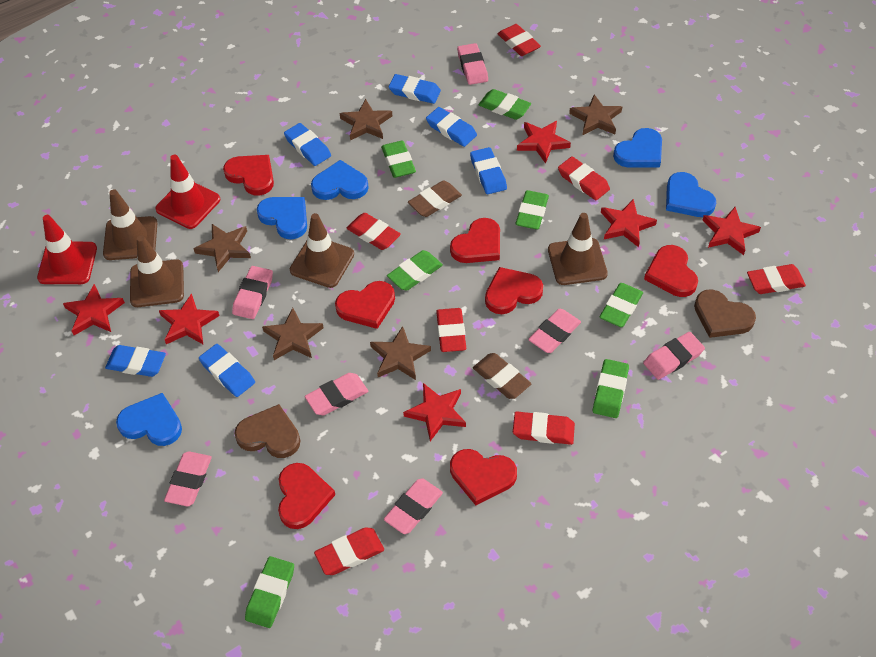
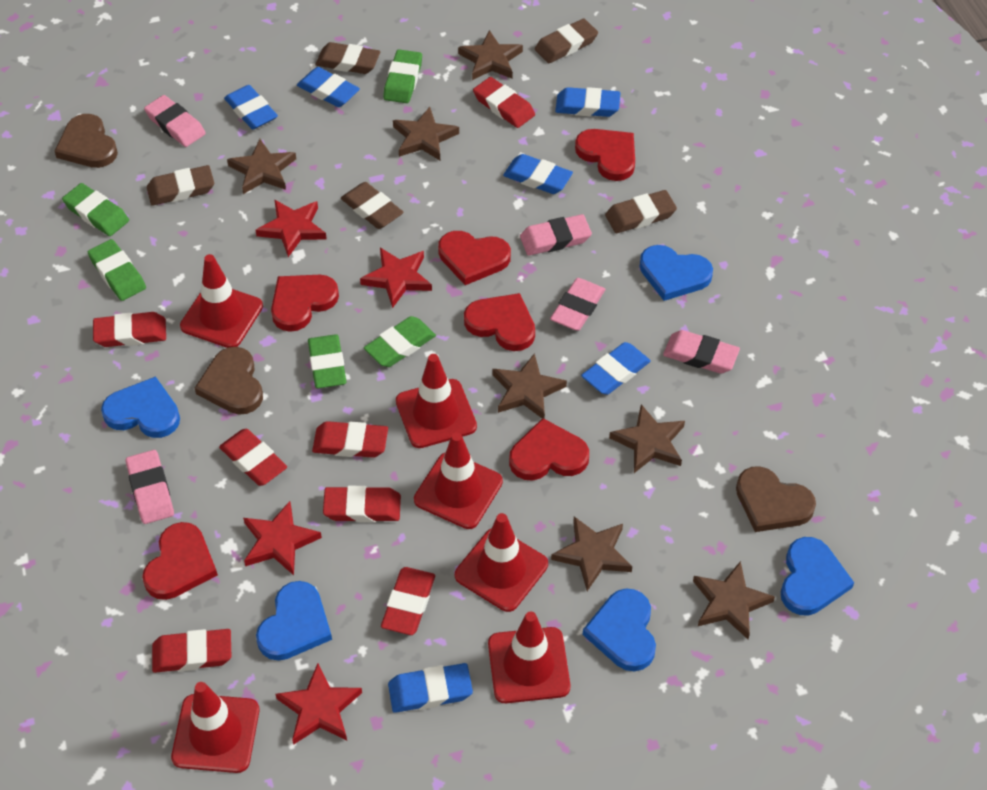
brown eraser: [408,180,462,217] [473,353,531,399] = 2 -> [147,165,214,206] [315,42,380,74] [341,182,404,229] [535,18,598,63] [605,190,677,233] = 5
brown heart: [234,404,301,458] [694,289,756,338] = 2 -> [54,114,118,168] [195,347,263,415] [736,466,816,532] = 3
brown star: [193,224,251,272] [262,308,323,360] [340,99,392,141] [370,326,431,380] [569,94,622,136] = 5 -> [227,139,296,194] [393,107,459,160] [458,30,523,80] [492,353,567,419] [551,517,632,591] [609,404,685,473] [693,561,775,639] = 7
brown traffic cone: [103,189,157,260] [130,235,184,307] [290,213,354,288] [548,213,608,285] = 4 -> none = 0
green eraser: [245,556,294,628] [381,141,416,178] [387,250,443,291] [479,89,531,120] [515,190,549,230] [593,359,629,418] [600,283,643,327] = 7 -> [62,183,129,236] [88,239,146,301] [308,334,347,388] [364,316,436,367] [383,49,422,103] = 5
pink eraser: [164,451,212,506] [232,266,273,319] [305,373,368,415] [384,478,443,534] [457,43,488,85] [528,309,581,353] [643,332,705,380] = 7 -> [126,450,174,524] [144,95,206,147] [520,214,592,256] [550,278,605,331] [663,330,740,374] = 5
red heart: [223,155,274,196] [278,463,335,529] [335,281,395,329] [450,218,500,263] [450,449,517,505] [485,267,543,314] [644,245,698,297] = 7 -> [142,522,218,600] [271,275,339,332] [438,231,511,285] [464,293,535,351] [509,418,589,481] [575,129,635,181] = 6
red star: [63,284,125,335] [159,293,219,344] [403,383,466,441] [517,121,571,164] [601,199,657,248] [702,207,761,255] = 6 -> [243,501,322,575] [255,200,327,257] [275,663,362,745] [360,248,432,308] = 4
red traffic cone: [37,215,97,284] [155,155,220,229] = 2 -> [171,682,259,773] [180,254,263,348] [396,354,477,448] [414,432,503,529] [455,513,548,612] [488,612,571,703] = 6

